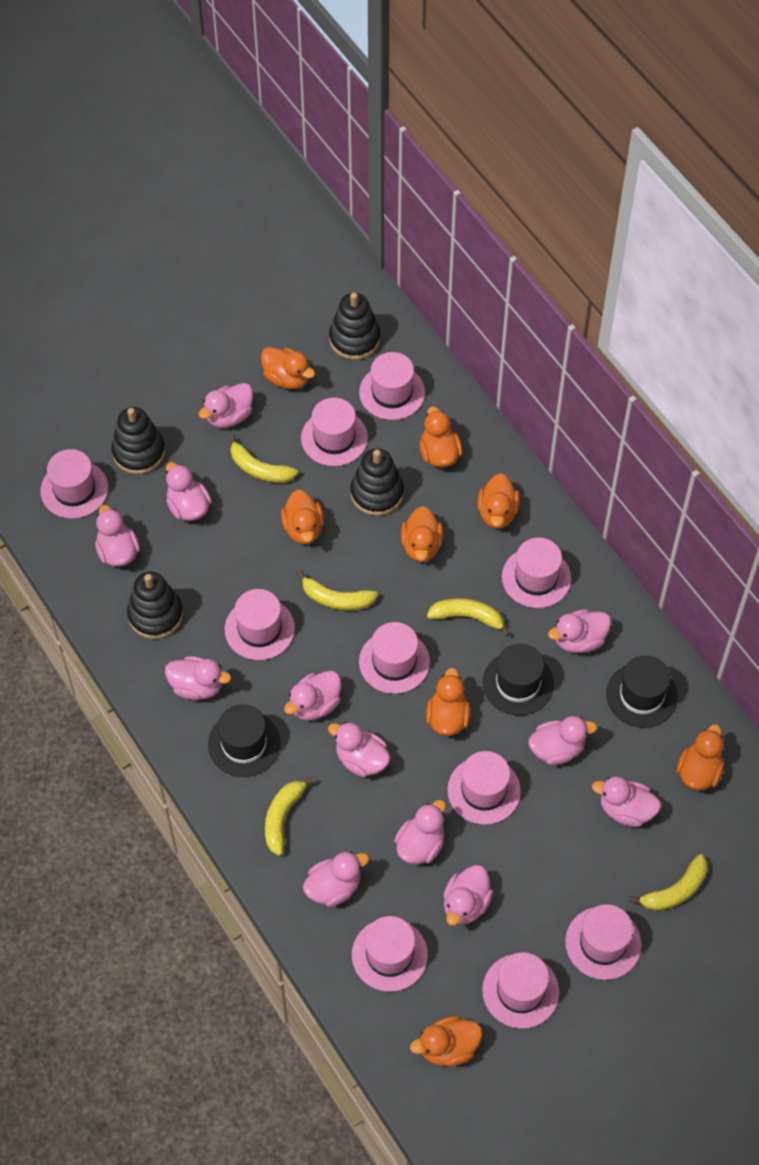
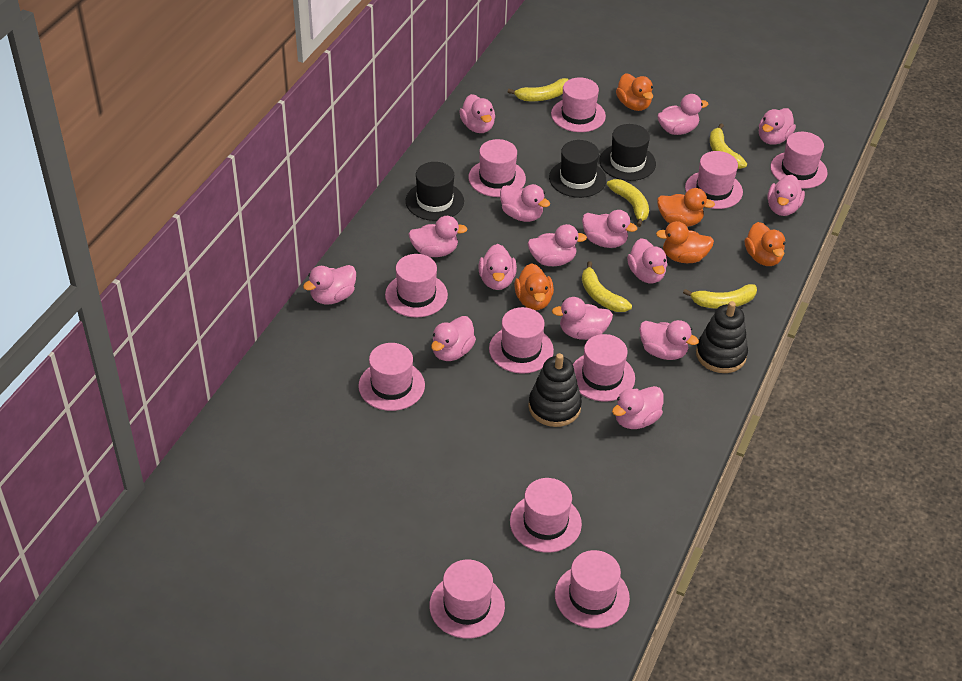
black stacking toy: [111,407,165,474] [127,572,183,639] [329,292,380,360] [350,448,404,516] = 4 -> [528,353,582,427] [696,301,748,373] = 2
orange duck: [261,347,315,389] [281,489,324,544] [401,506,443,562] [410,1016,482,1067] [420,406,462,468] [426,668,471,736] [478,474,520,529] [676,724,724,791] = 8 -> [514,263,554,310] [616,73,653,111] [656,221,714,263] [657,188,715,227] [745,222,785,266] = 5
pink duck: [95,505,140,567] [165,656,231,700] [166,462,212,521] [198,383,253,428] [284,671,341,720] [303,851,369,907] [328,722,391,777] [394,800,446,865] [444,865,493,926] [528,716,597,765] [548,609,611,653] [592,776,661,827] = 12 -> [303,265,356,304] [408,216,468,257] [431,316,476,361] [459,94,495,133] [478,244,517,290] [500,184,550,222] [528,224,587,266] [552,297,613,340] [582,210,637,248] [612,386,664,429] [627,238,667,283] [639,320,699,360] [657,94,709,135] [759,108,796,145] [767,175,805,216] = 15
pink hat: [40,449,108,519] [225,589,295,660] [301,398,368,466] [352,916,428,992] [359,352,425,420] [359,622,430,694] [447,751,521,825] [482,952,559,1029] [502,538,571,608] [565,904,642,980] = 10 -> [358,343,425,411] [385,254,448,318] [429,559,505,639] [468,139,526,197] [489,307,554,374] [510,478,582,553] [551,78,606,132] [555,550,630,629] [573,334,635,402] [685,151,743,209] [770,132,828,189] = 11

